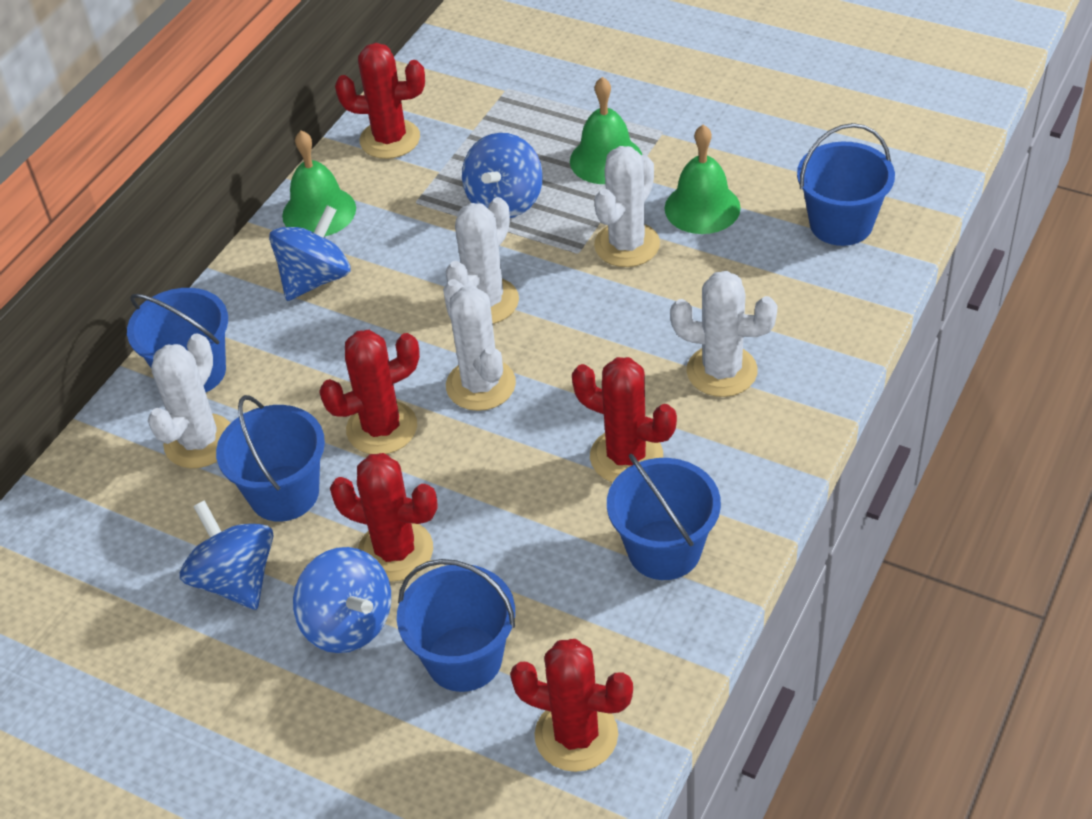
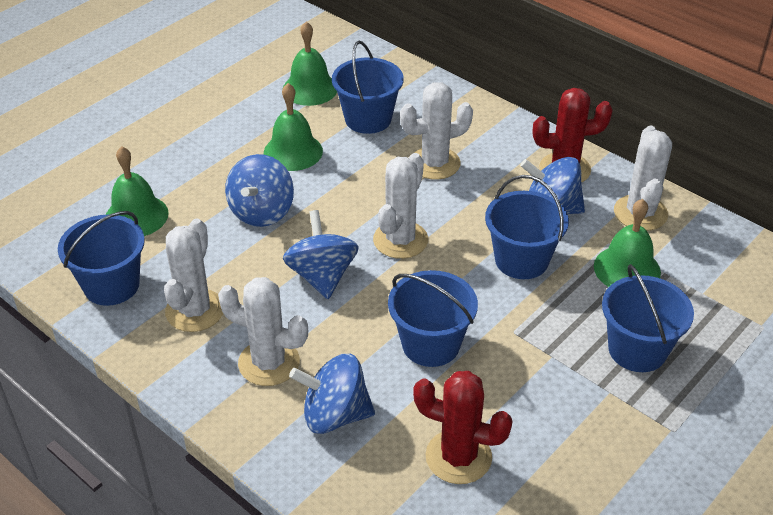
green bell: [282,131,356,236] [570,77,642,184] [665,125,741,234] = 3 -> [106,146,169,236] [264,83,323,171] [283,22,337,106] [594,199,661,287] = 4
red cactus: [319,330,420,454] [330,453,438,582] [335,43,425,159] [510,639,633,772] [572,357,677,483] = 5 -> [413,371,513,484] [533,88,613,183] = 2

